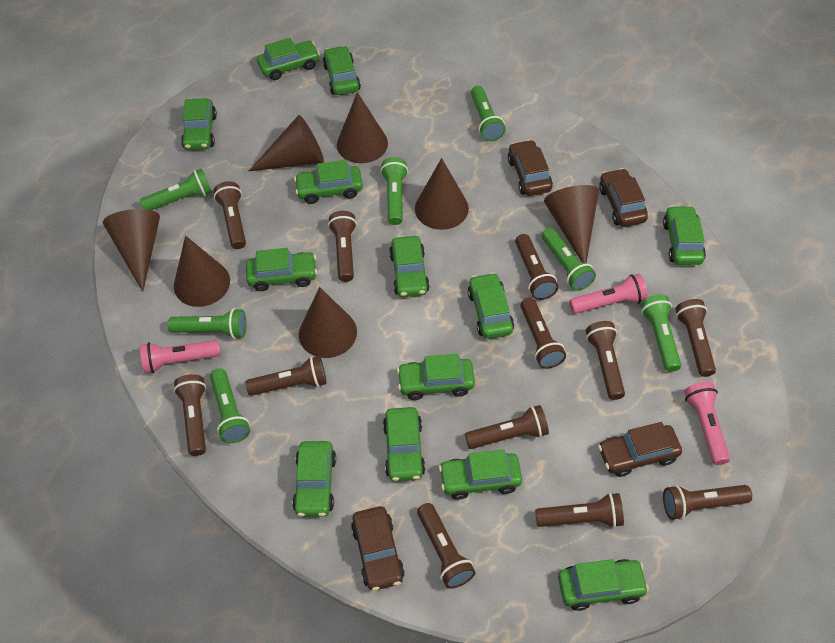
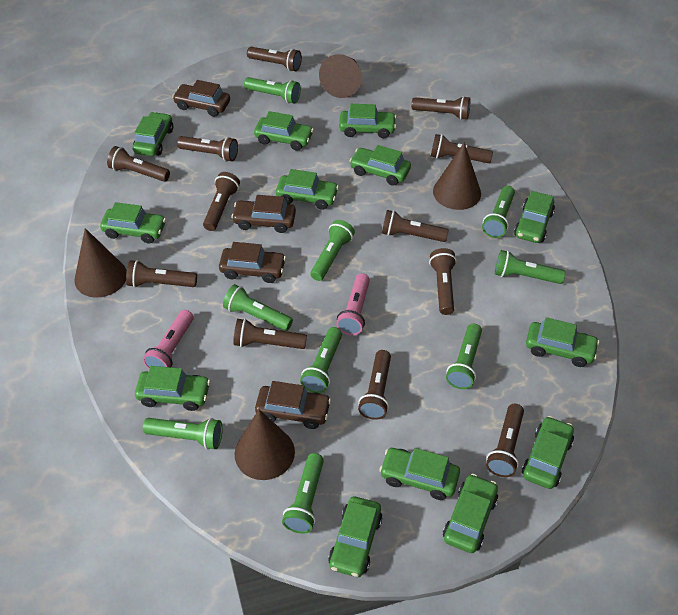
brown cone: [103,209,160,292] [174,236,230,307] [249,115,324,171] [299,287,357,358] [337,92,388,163] [415,158,469,230] [544,185,599,263] = 7 -> [74,228,127,298] [235,409,295,480] [319,54,362,98] [433,142,481,210] = 4
green flashlight: [140,168,212,210] [168,308,246,339] [210,368,250,443] [380,157,408,225] [471,86,506,141] [542,228,596,291] [640,295,681,372] = 7 -> [143,418,223,450] [223,284,293,331] [244,77,301,104] [282,453,324,534] [300,327,342,393] [310,220,355,281] [446,324,482,389] [482,186,515,238] [495,250,565,284] = 9
pink flashlight: [140,340,221,373] [569,274,648,314] [684,382,730,465] = 3 -> [143,310,193,369] [336,273,370,335] = 2

